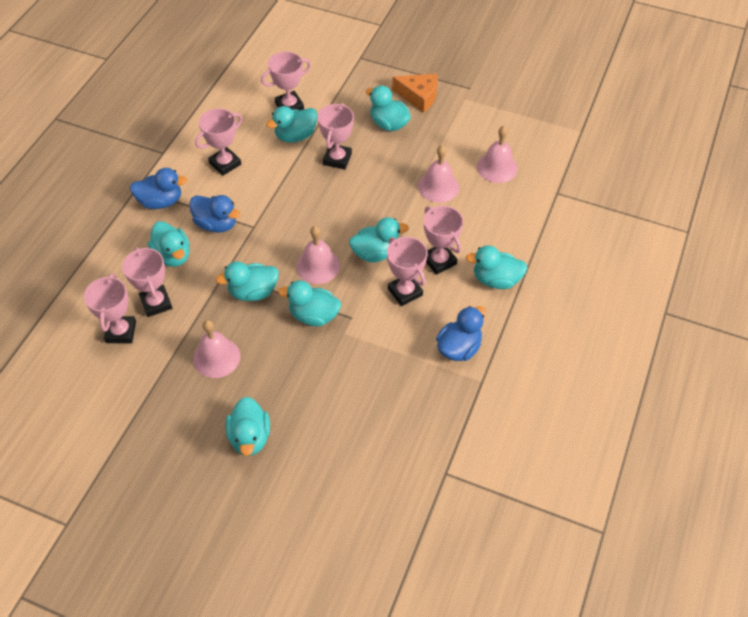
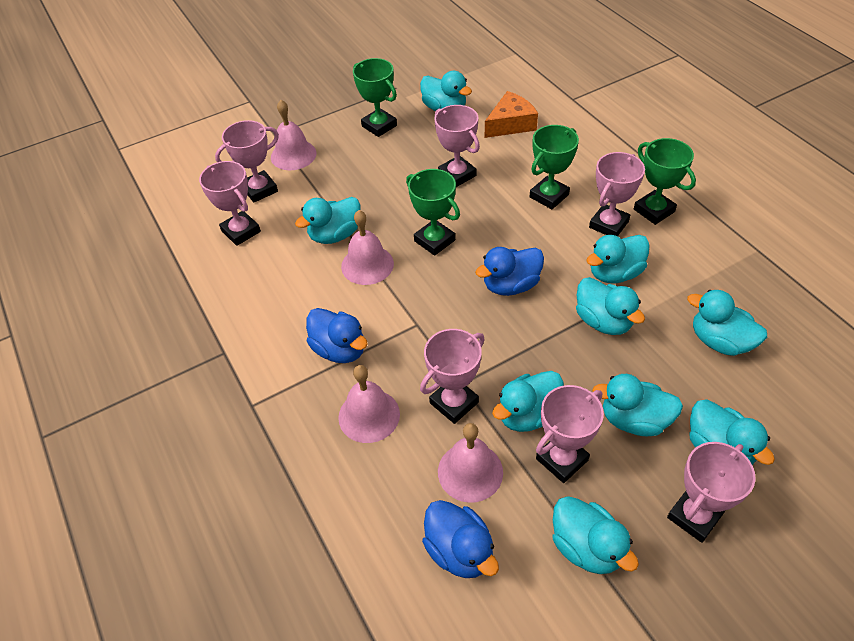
green trophy: none = 0 -> [353,58,397,137] [406,169,460,256] [530,125,579,209] [634,138,696,225] = 4
turquoise duck: [148,221,190,267] [215,261,279,301] [226,397,270,456] [266,106,318,143] [278,280,341,327] [349,217,409,262] [366,85,411,131] [466,245,528,289] = 8 -> [295,197,360,244] [420,71,472,111] [492,371,564,432] [552,496,639,574] [576,277,645,335] [586,235,650,283] [592,374,683,436] [687,290,767,356] [689,399,775,465] = 9

